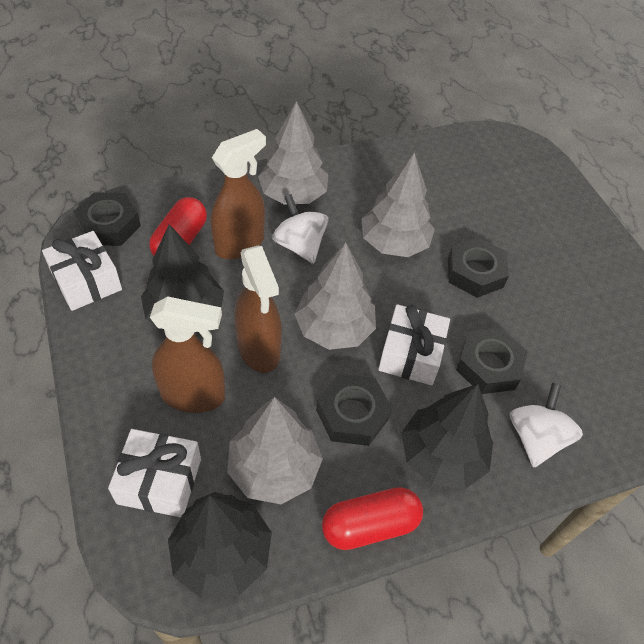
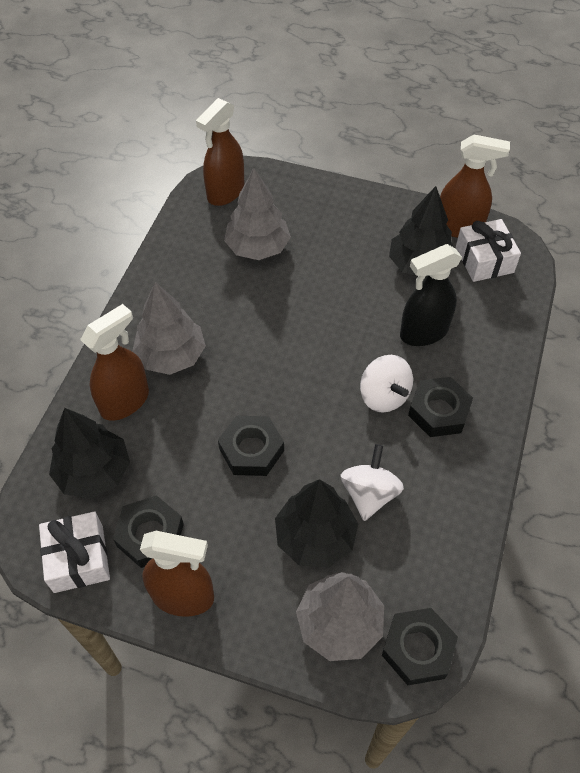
black spray bottle: none = 0 -> [400,244,462,346] = 1
brown spray bottle: [150,296,225,413] [211,129,266,259] [234,246,282,373] = 3 -> [80,304,149,421] [140,531,214,617] [196,98,245,206] [440,134,510,238] = 4
grey tree: [227,397,323,504] [258,101,328,205] [294,242,376,350] [361,152,435,257] = 4 -> [132,282,206,375] [224,168,291,260] [296,572,384,661] = 3
red capsule: [149,197,207,256] [322,487,423,550] = 2 -> none = 0
white gift: [42,231,122,311] [108,429,201,517] [378,304,450,385] = 3 -> [39,511,110,593] [456,219,521,282] = 2

